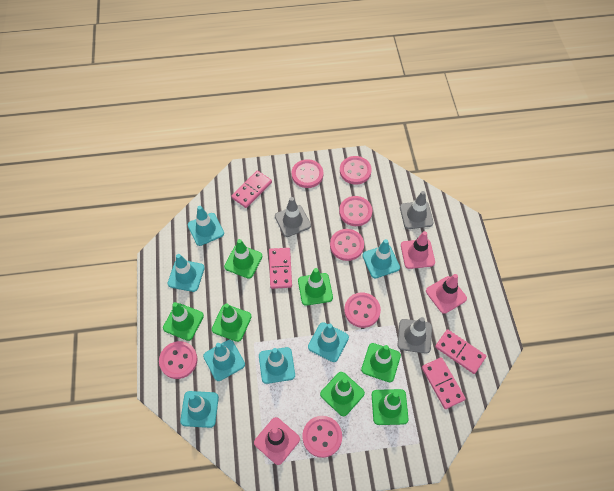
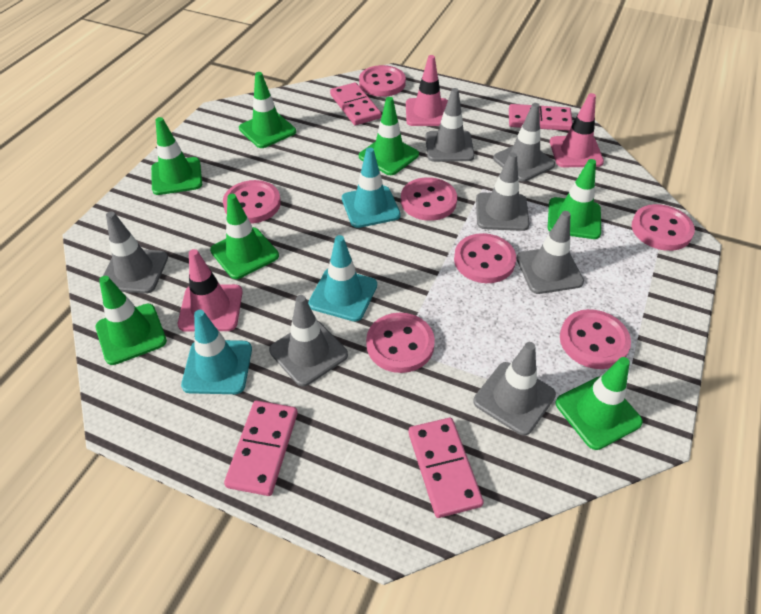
grey traffic cone: [275,197,311,237] [398,317,432,354] [400,191,434,229] = 3 -> [103,211,168,294] [269,295,348,387] [425,88,474,162] [473,342,556,435] [476,152,530,231] [493,103,555,182] [516,211,584,294] = 7
turquoise traffic cone: [168,254,205,292] [180,391,219,428] [188,206,224,246] [203,340,245,381] [259,347,295,384] [308,322,349,362] [362,239,400,278] = 7 -> [181,310,252,394] [308,235,377,322] [342,147,401,228] = 3

